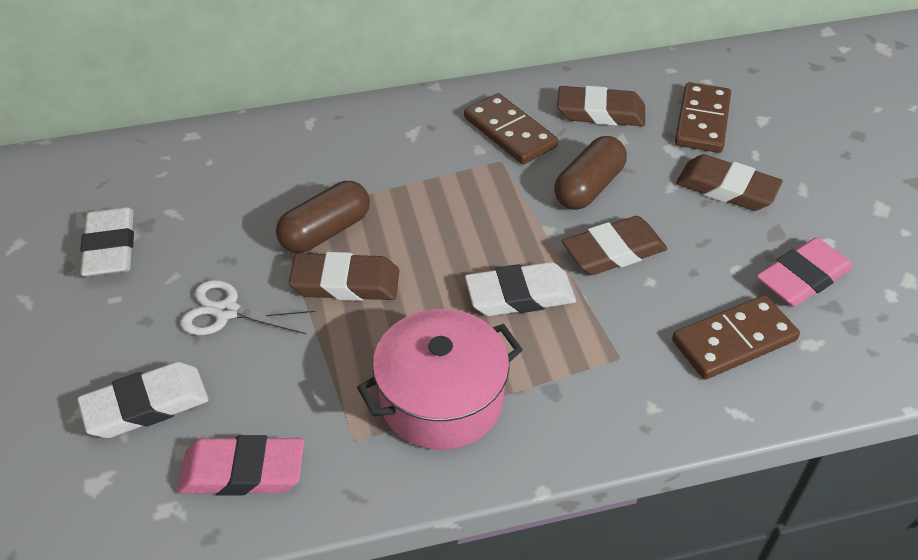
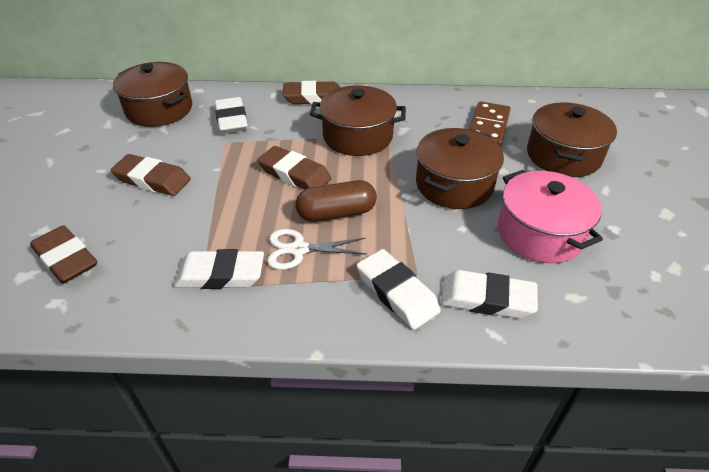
brown capsule: [276,181,370,253] [554,136,627,210] = 2 -> [296,180,377,222] = 1
brown domino: [464,93,558,165] [672,295,800,379] [675,82,731,153] = 3 -> [469,101,511,147] = 1
brown pot: none = 0 -> [113,62,192,127] [310,85,406,156] [416,128,504,209] [527,102,617,177] = 4
pink eraser: [177,435,304,496] [756,238,853,307] = 2 -> none = 0
white eraser: [77,362,209,438] [80,207,134,277] [465,262,576,316] = 3 -> [174,249,264,289] [215,97,248,134] [357,249,441,330] [441,270,538,318] = 4

